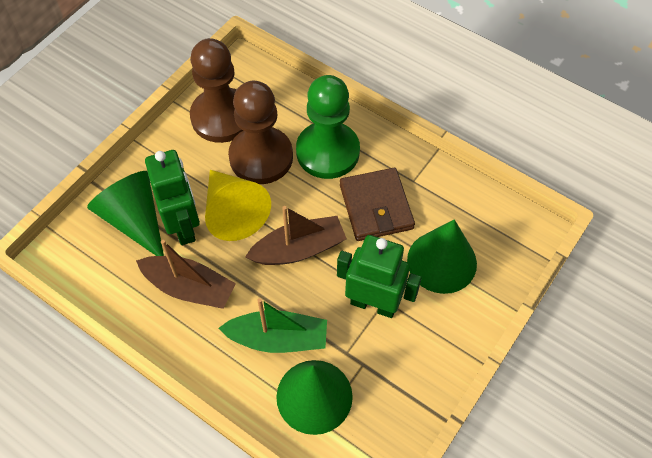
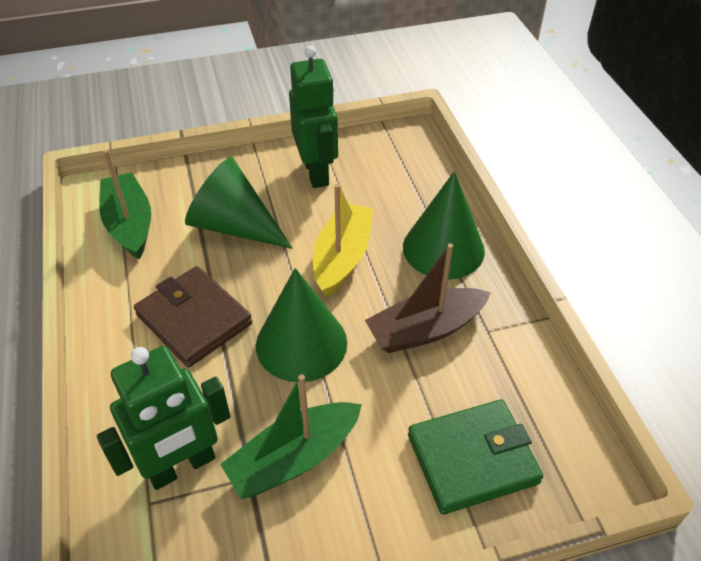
brown boat: [136,240,236,309] [245,206,347,265] = 2 -> [365,243,491,353] = 1
brown pawn: [190,38,243,143] [228,81,293,184] = 2 -> none = 0
green boat: [219,298,327,353] = 1 -> [99,150,151,259] [220,374,362,499] = 2
green pawn: [296,75,360,179] = 1 -> none = 0
green wallet: none = 0 -> [408,399,543,515] = 1
yellow boat: none = 0 -> [313,184,373,297] = 1
yellow cone: [205,170,271,241] = 1 -> none = 0

